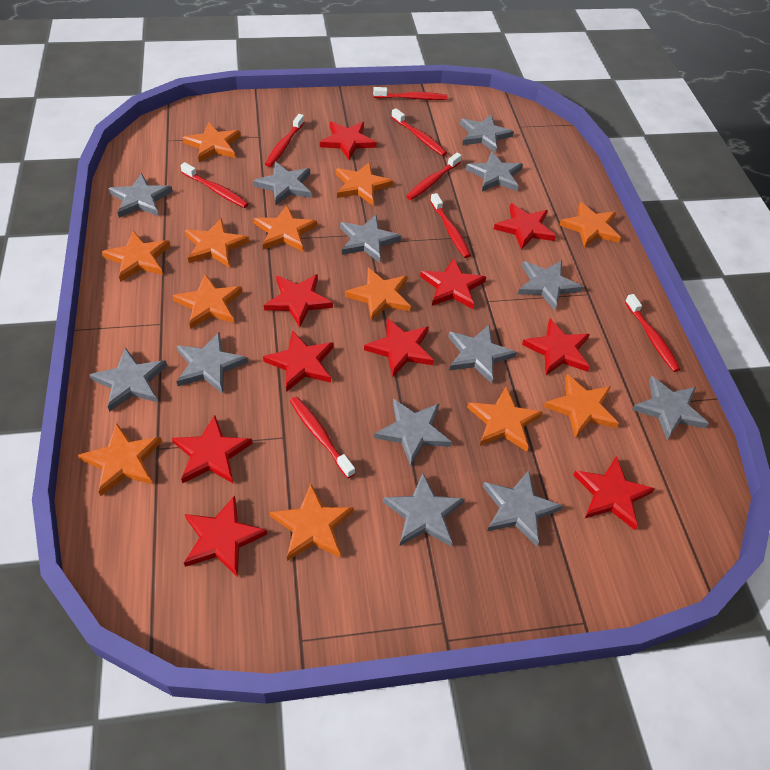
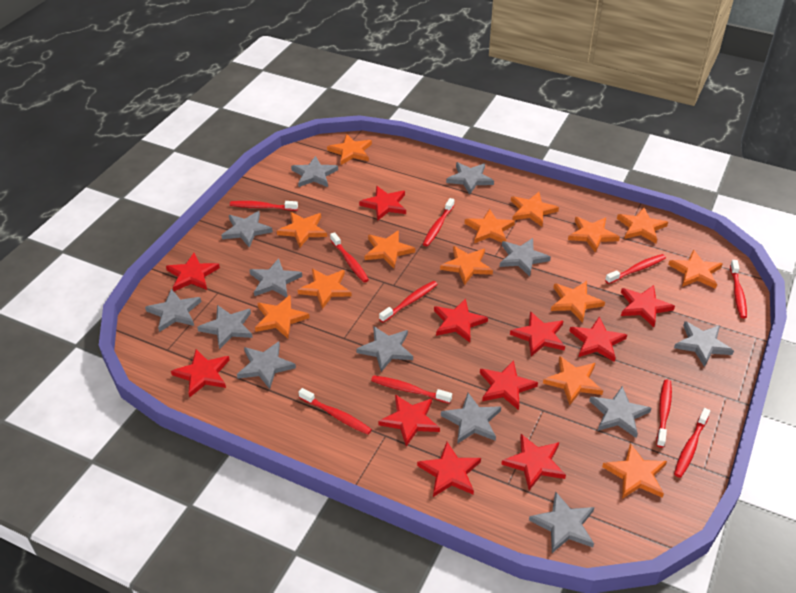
orange star: [78,423,162,496] [102,231,170,282] [172,274,243,329] [182,122,241,162] [185,218,249,267] [254,205,317,251] [270,484,354,561] [336,162,393,205] [345,268,411,321] [467,387,543,452] [544,374,619,438] [559,202,621,248] = 12 -> [255,295,310,338] [277,212,327,248] [298,269,352,309] [327,134,372,165] [365,230,415,268] [440,246,493,285] [465,209,515,243] [511,192,559,227] [543,356,603,405] [551,281,605,323] [568,217,620,253] [602,443,667,499] [617,207,668,243] [668,249,722,289] = 14
red star: [172,415,253,483] [184,496,268,577] [263,330,334,392] [264,274,333,327] [320,122,377,160] [364,318,434,377] [420,258,486,309] [494,203,556,250] [522,318,590,375] [574,456,655,530] = 10 -> [166,253,220,291] [171,349,230,397] [359,186,406,221] [378,394,440,446] [417,442,481,497] [434,298,488,342] [480,360,538,410] [501,434,566,490] [510,311,565,356] [569,317,627,362] [621,285,675,327] = 11
red toothbrush: [180,162,249,208] [265,114,304,167] [290,396,355,478] [373,87,448,100] [391,108,447,156] [406,153,462,200] [430,193,471,258] [625,294,680,372] = 8 -> [230,201,298,211] [299,388,372,435] [330,232,369,283] [371,375,452,404] [379,281,438,323] [423,198,454,246] [605,254,666,284] [656,380,672,448] [674,408,710,478] [730,260,747,318] = 10

